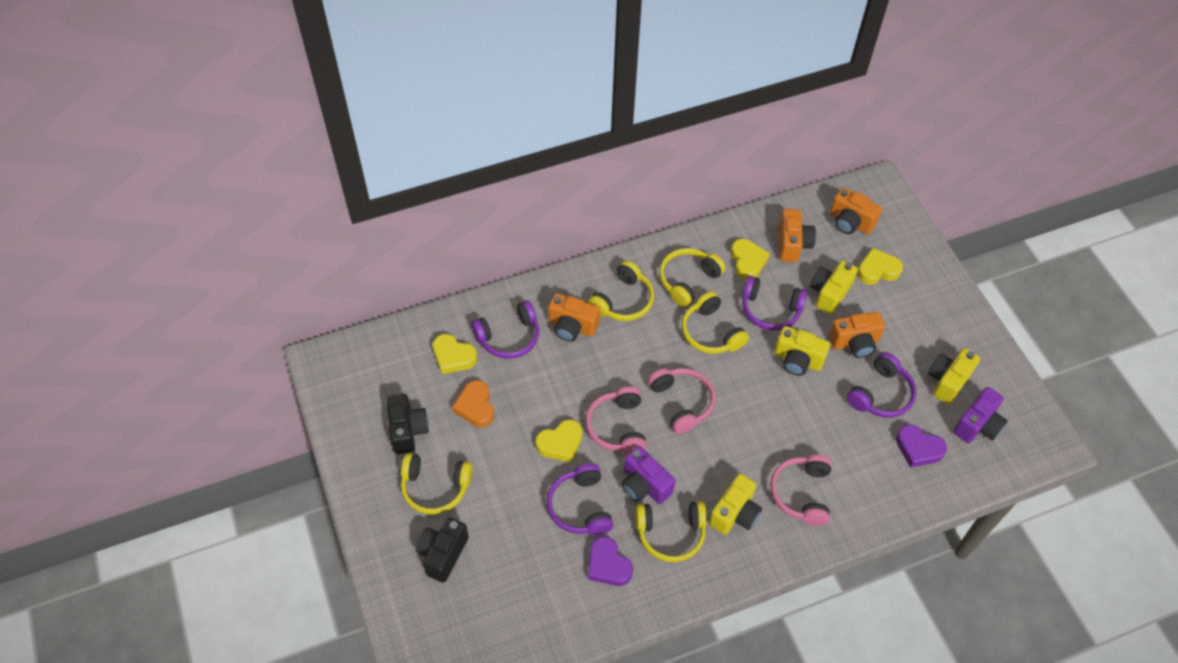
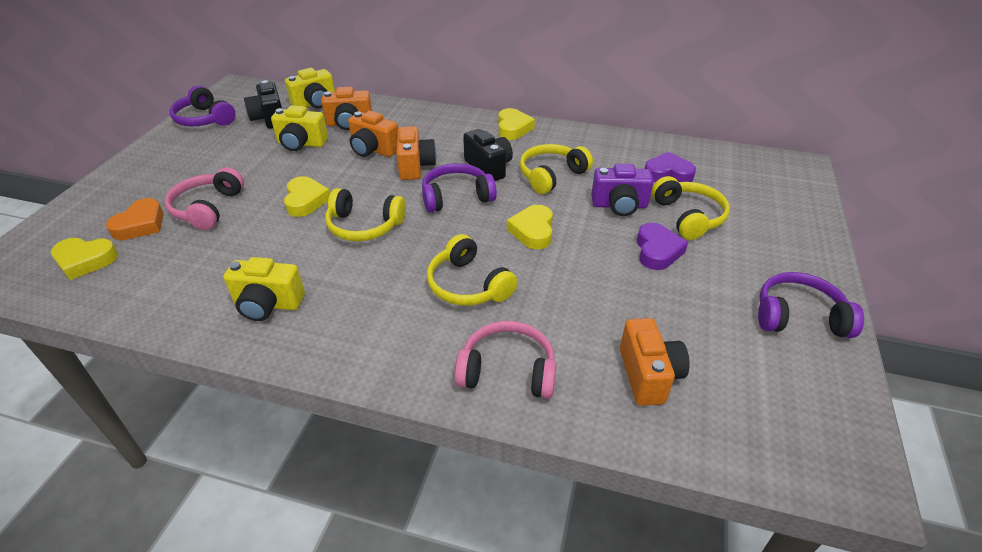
pink headphones: [586,386,646,455] [648,368,715,434] [770,454,832,526] = 3 -> [165,168,244,230] [454,321,557,399] = 2
purple camera: [621,446,675,504] [953,387,1008,443] = 2 -> [591,164,654,216] = 1
purple headphones: [471,300,539,359] [547,463,613,535] [742,276,807,331] [847,352,917,418] = 4 -> [169,86,235,127] [422,163,497,213] [758,272,864,338] = 3
yellow camera: [709,474,762,535] [774,326,830,376] [810,260,858,315] [928,348,980,405] = 4 -> [224,257,305,321] [271,105,328,151] [285,68,335,108] = 3
yellow headphones: [401,453,472,515] [588,261,654,321] [635,501,707,562] [659,248,725,307] [682,292,749,354] = 5 -> [325,188,406,241] [427,234,518,306] [520,144,593,194] [652,176,730,240] = 4

